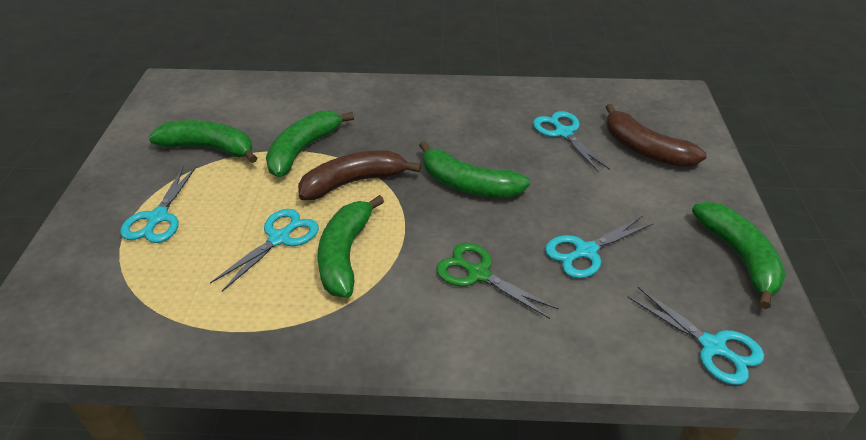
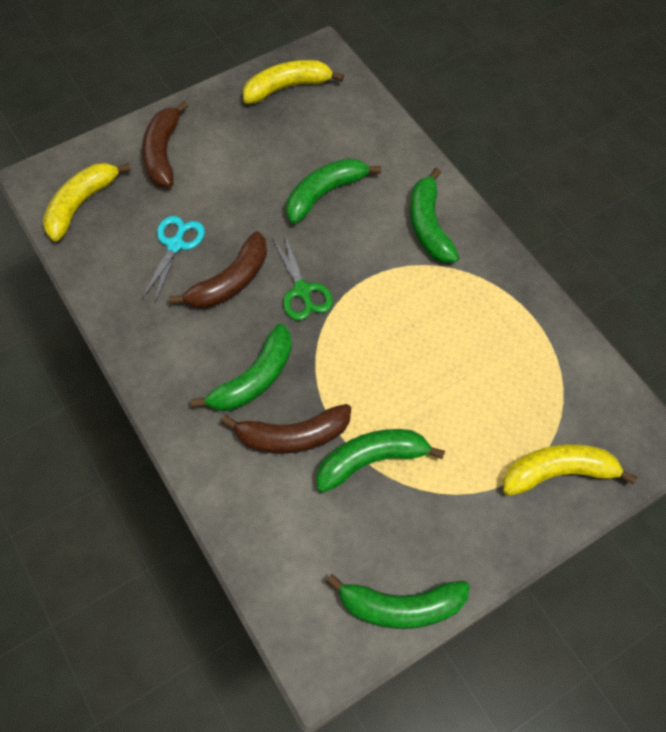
brown banana: [298,150,421,200] [606,104,707,167] = 2 -> [142,101,189,187] [169,231,267,309] [221,404,351,454] = 3
turquoise scissors: [120,167,196,243] [210,209,319,292] [533,111,610,172] [545,216,654,278] [628,287,764,385] = 5 -> [142,216,205,302] = 1
yellow banana: none = 0 -> [43,163,131,241] [243,60,344,104] [503,444,637,496] = 3

